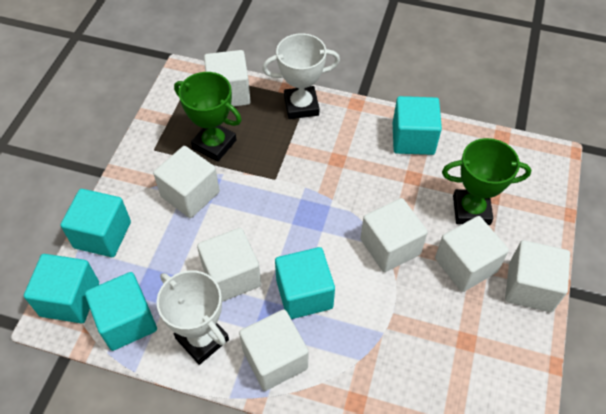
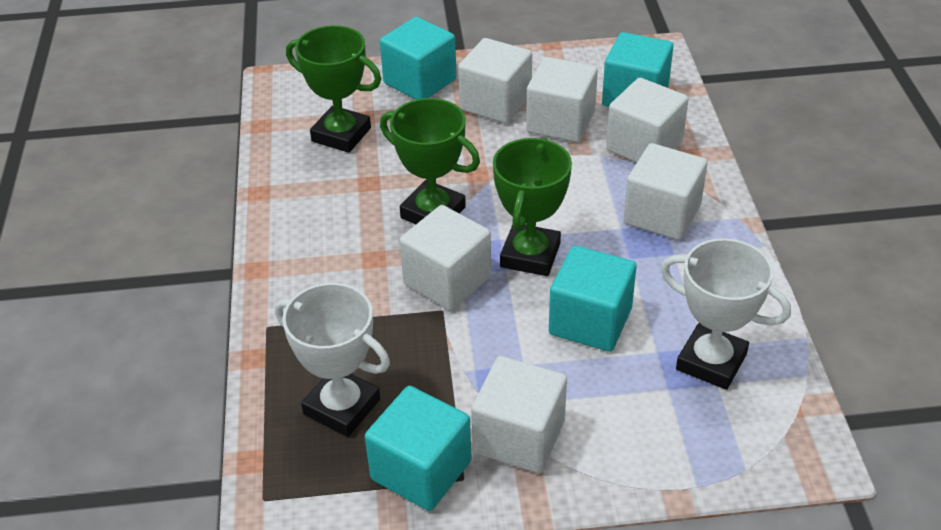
green trophy: [174,72,242,161] [442,138,531,225] = 2 -> [286,25,381,153] [380,98,480,224] [493,138,572,276] = 3
turquoise cube: [24,254,99,323] [60,189,131,257] [85,272,157,351] [275,247,335,319] [393,96,442,155] = 5 -> [365,386,472,511] [380,17,457,100] [549,246,637,352] [602,32,673,107] = 4
white cube: [153,146,220,218] [197,228,261,302] [204,50,251,106] [239,309,309,391] [360,198,428,272] [435,216,509,292] [505,240,570,312] = 7 -> [400,205,491,311] [458,38,532,124] [471,356,567,473] [526,57,598,142] [606,78,689,163] [624,143,708,240] = 6

